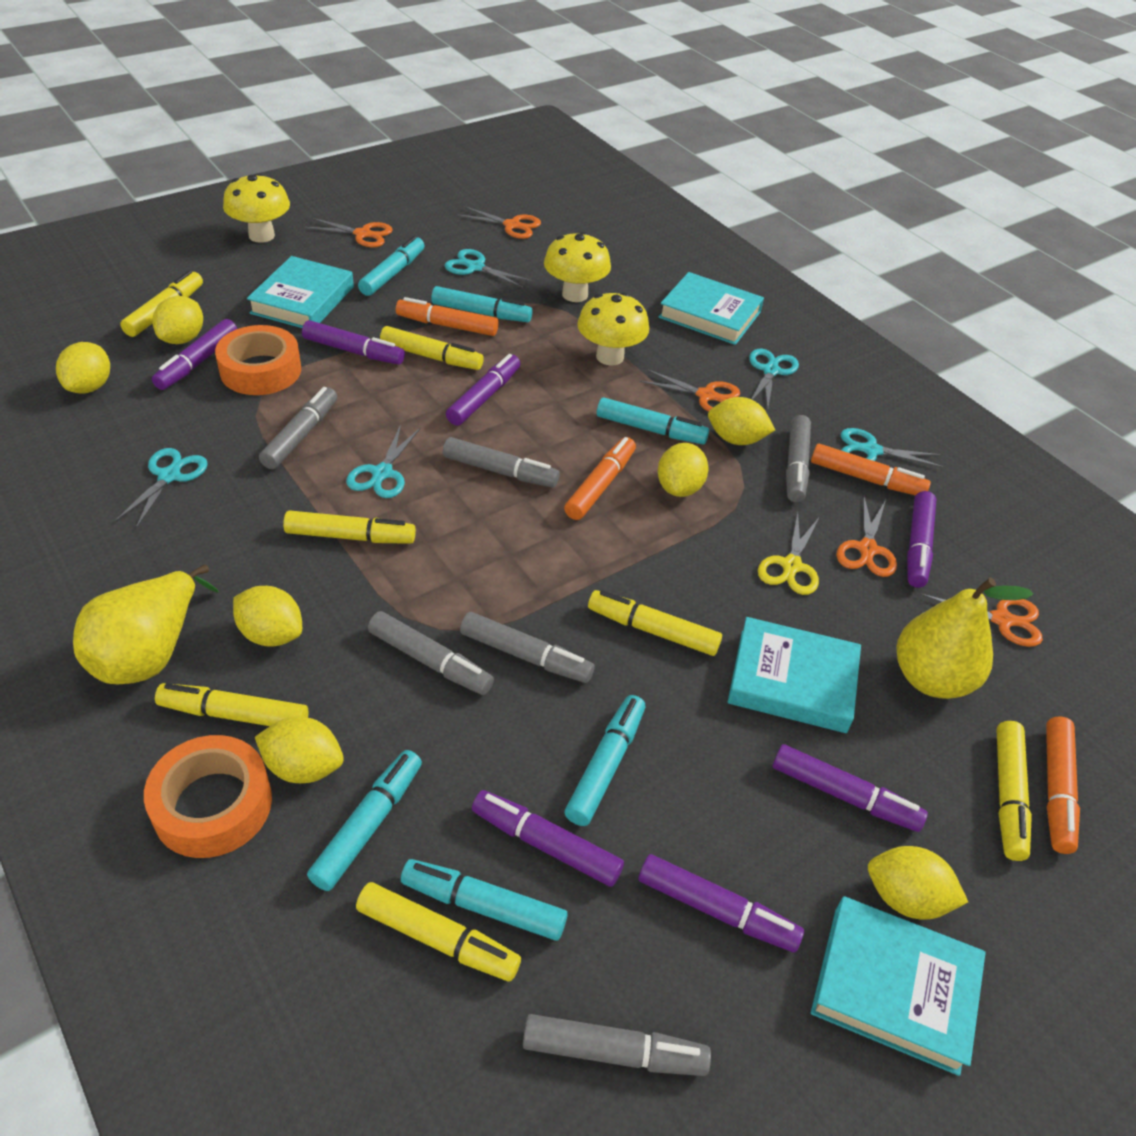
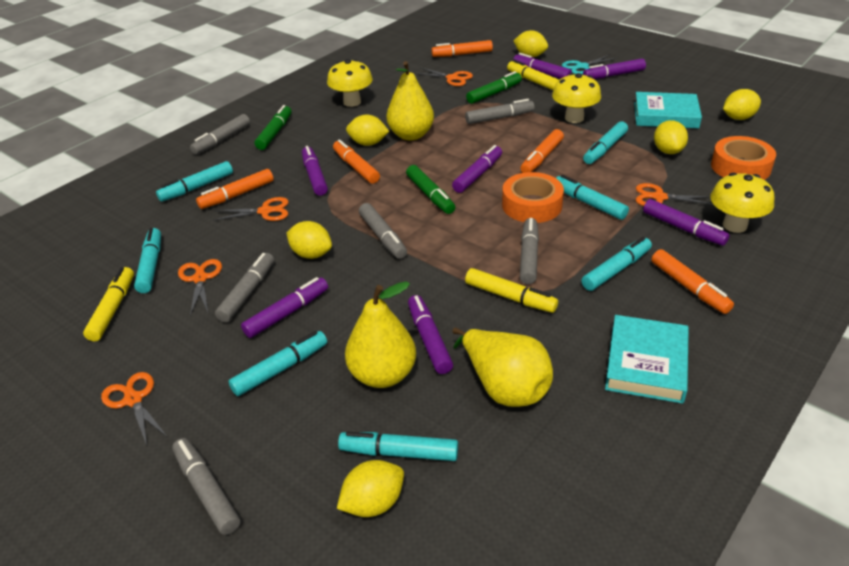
green marker: none = 0 -> [255,105,292,150] [406,165,455,214] [466,71,522,104] = 3
orange marker: [396,297,499,336] [564,437,636,520] [811,444,931,496] [1046,716,1080,854] = 4 -> [196,169,274,209] [333,140,380,184] [431,40,493,57] [520,129,564,173] [651,249,734,314] = 5
turquoise book: [247,256,354,328] [659,272,764,345] [728,617,861,733] [811,896,986,1076] = 4 -> [605,315,689,404] [634,92,702,128] = 2
turquoise marker: [307,750,422,891] [358,236,424,296] [401,859,567,941] [431,286,533,322] [565,695,645,826] [597,398,709,444] = 6 -> [134,228,161,293] [156,161,233,202] [228,331,327,396] [338,431,458,461] [556,175,629,220] [581,237,652,291] [583,121,628,164] = 7
turquoise scissors: [114,448,208,529] [346,425,421,498] [445,249,532,288] [749,349,799,408] [841,428,944,468] = 5 -> [562,55,617,74] = 1
yellow lemon: [56,342,110,394] [153,296,203,344] [233,586,302,647] [255,716,344,783] [658,443,708,497] [708,397,775,445] [868,846,968,920] = 7 -> [286,221,332,259] [337,460,404,517] [346,115,389,146] [514,30,548,57] [654,120,688,154] [723,89,761,120] = 6
yellow marker: [120,270,203,337] [155,683,309,726] [283,510,416,544] [356,882,521,982] [380,326,484,370] [588,590,722,656] [997,721,1032,861] = 7 -> [83,267,134,341] [465,268,558,313] [507,60,559,90] = 3
yellow pear: [73,565,219,684] [896,578,1033,699] = 2 -> [345,281,416,388] [387,61,434,140] [452,327,553,407] = 3
yellow scissors: [758,512,820,595] = 1 -> none = 0

